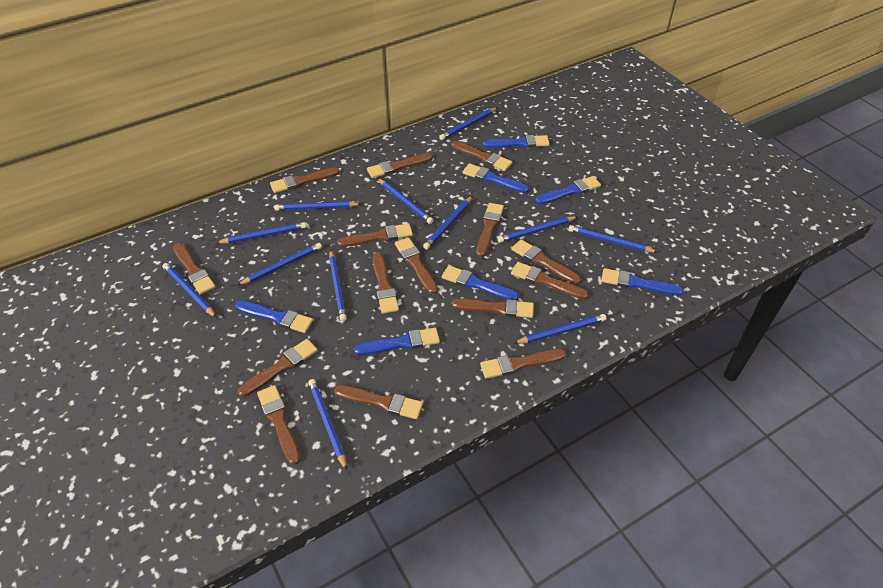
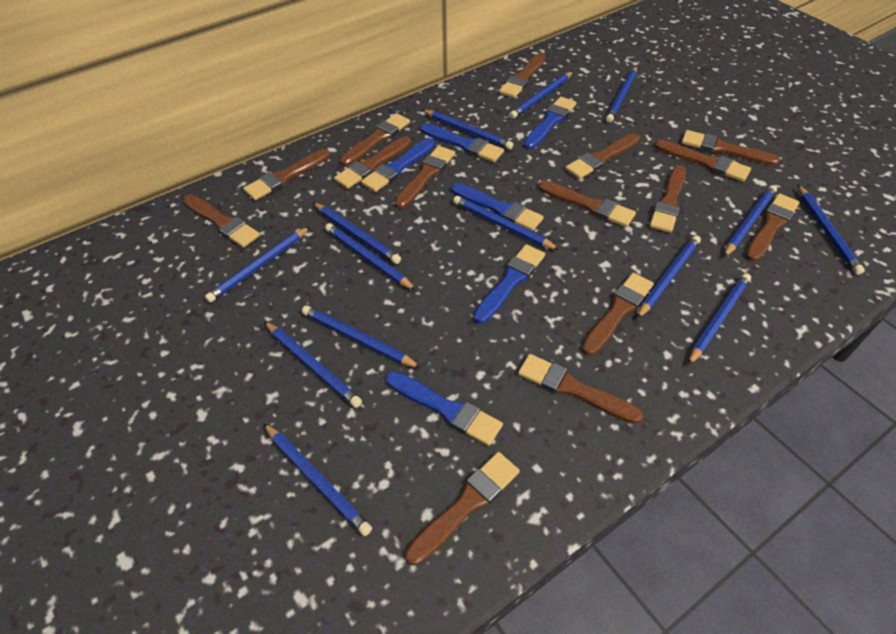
blue brush: [235,301,313,333] [354,328,440,355] [442,265,519,300] [463,163,529,193] [483,135,550,148] [535,176,601,204] [601,268,683,295] = 7 -> [361,138,435,192] [386,371,503,446] [420,123,504,162] [451,183,544,231] [473,244,545,324] [524,97,576,149] = 6
blue pencil: [163,263,217,318] [216,222,306,244] [238,243,322,285] [274,201,361,211] [308,379,347,471] [329,249,347,321] [377,178,434,224] [423,196,473,250] [439,107,498,140] [498,216,578,243] [514,314,606,344] [568,225,657,252] = 12 -> [205,226,310,303] [263,423,372,536] [264,321,362,408] [302,306,421,368] [313,202,401,264] [325,223,417,291] [422,110,513,150] [453,196,560,250] [509,71,574,119] [606,66,637,123] [637,235,701,319] [688,273,751,365] [724,185,777,257] [798,185,865,275] = 14

